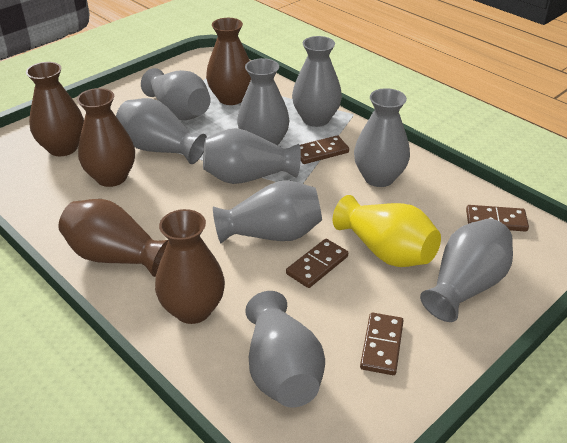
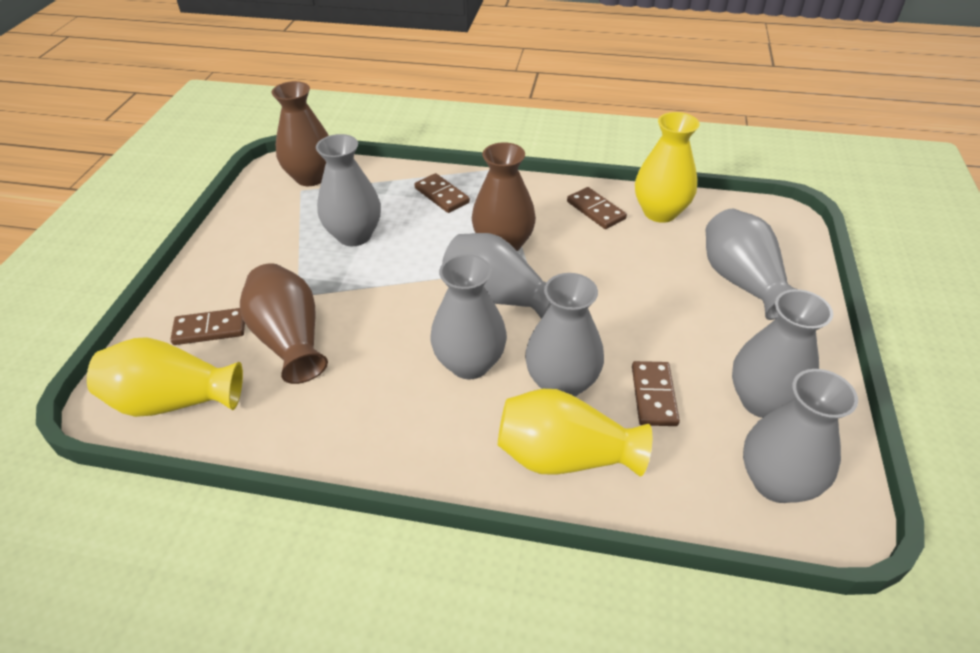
brown vase: [26,62,84,156] [58,199,168,277] [77,88,135,187] [155,209,225,324] [206,18,251,105] = 5 -> [240,263,328,384] [272,81,329,186] [472,142,536,252] = 3
grey vase: [116,98,207,164] [141,68,210,120] [203,128,301,184] [213,180,322,243] [237,58,290,145] [245,291,325,408] [292,36,342,127] [354,88,410,187] [420,219,513,322] = 9 -> [316,134,381,246] [430,254,507,379] [442,233,551,319] [525,273,604,397] [706,209,796,320] [732,289,833,418] [743,369,858,503] = 7
yellow vase: [333,195,441,267] = 1 -> [87,337,243,417] [498,389,652,476] [635,112,700,223] = 3

